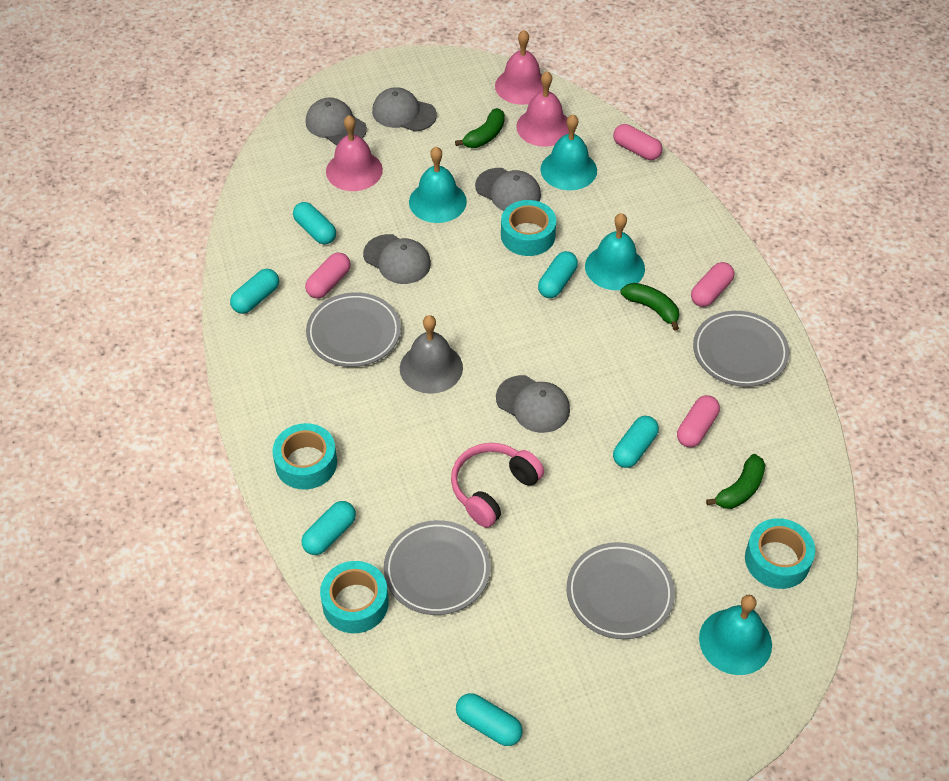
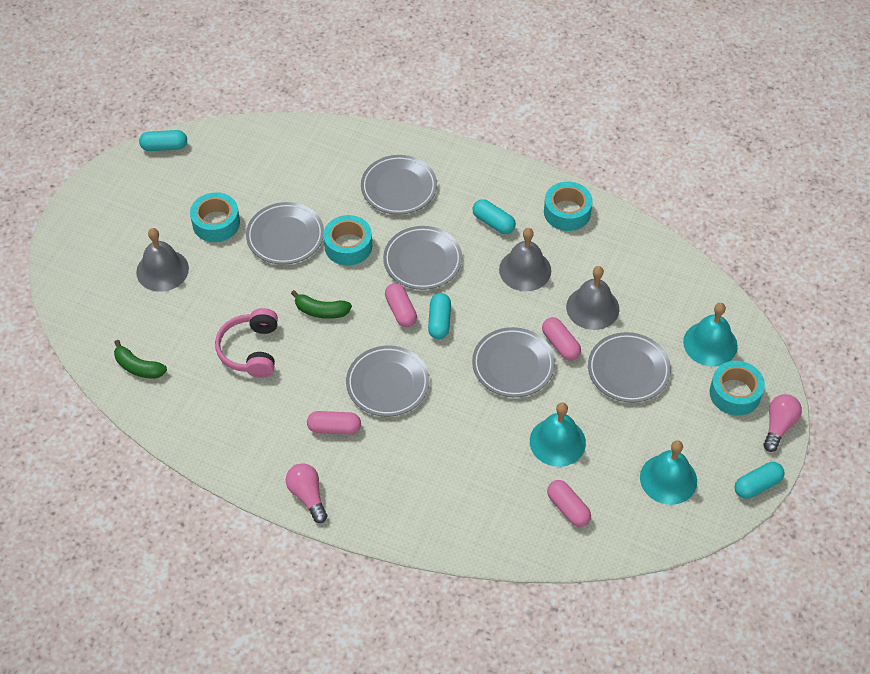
green banana: [455,108,505,148] [621,283,679,331] [706,454,765,509] = 3 -> [114,340,167,379] [291,290,352,319] = 2
grey bell: [400,315,463,394] = 1 -> [136,228,189,292] [499,228,551,291] [566,266,619,330] = 3
grey cap: [306,97,367,146] [363,234,431,284] [372,87,437,132] [475,168,541,211] [496,375,570,433] = 5 -> none = 0
grey plate: [306,292,401,367] [384,520,490,615] [567,542,675,639] [693,311,790,387] = 4 -> [246,202,324,265] [346,345,429,417] [361,155,437,215] [383,226,462,290] [472,327,555,397] [588,332,671,403] = 6
pink bell: [326,115,383,191] [495,30,543,105] [516,71,569,147] = 3 -> none = 0
pink light bulb: none = 0 -> [286,463,328,523] [763,394,802,452] = 2
turquoise bell: [409,146,467,223] [541,114,597,190] [585,213,645,290] [699,595,772,675] = 4 -> [530,402,586,467] [640,440,697,505] [683,303,738,367] = 3
turquoise capsule: [230,269,279,314] [293,202,336,245] [302,501,356,555] [456,693,523,746] [538,251,578,298] [613,416,659,468] = 6 -> [139,130,187,151] [428,293,451,339] [472,199,516,234] [734,462,785,499] = 4

